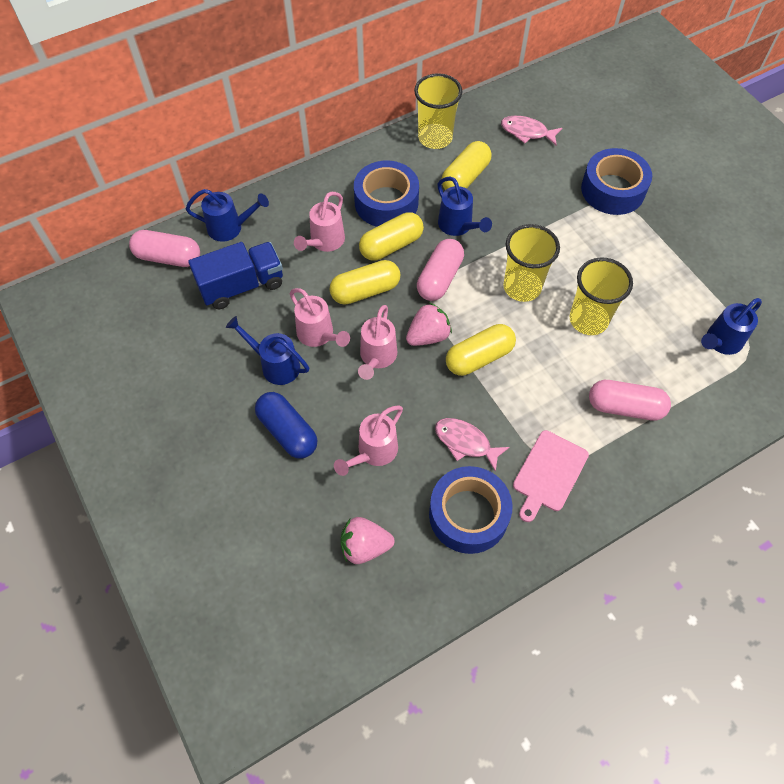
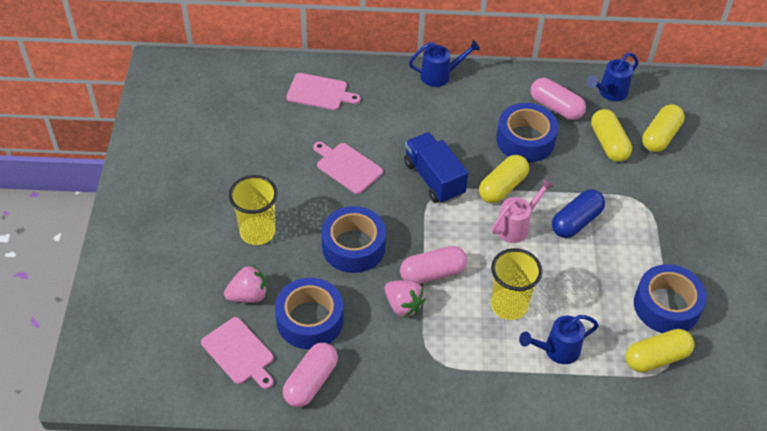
blue tape: [354,160,419,227] [429,466,513,554] [581,148,652,215] = 3 -> [275,278,343,349] [321,206,386,273] [496,103,558,163] [634,264,707,333] = 4
blue watering can: [186,189,269,242] [226,316,309,385] [438,177,492,236] [701,298,762,355] = 4 -> [409,40,480,87] [519,315,599,364] [587,53,638,101] = 3
pink cutting board: [513,430,589,522] = 1 -> [201,317,274,389] [286,73,361,110] [313,142,383,194] = 3
pink fish: [435,418,510,472] [501,116,562,145] = 2 -> none = 0
pink watering can: [290,288,350,347] [294,192,345,252] [334,405,403,476] [358,305,397,380] = 4 -> [492,179,554,243] = 1
yellow cup: [414,73,462,149] [503,224,560,302] [570,258,633,335] = 3 -> [229,175,278,245] [491,248,543,320] = 2

